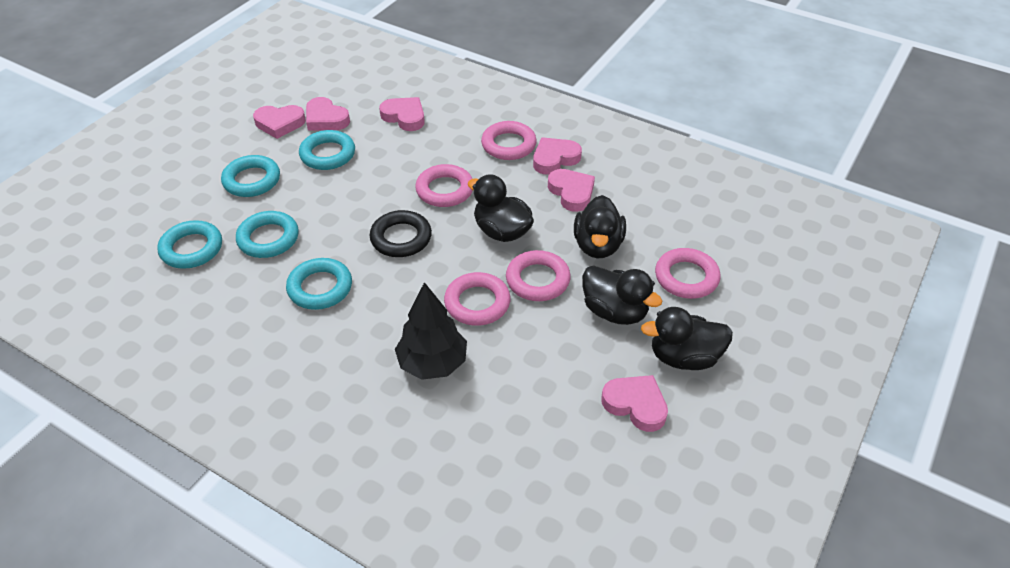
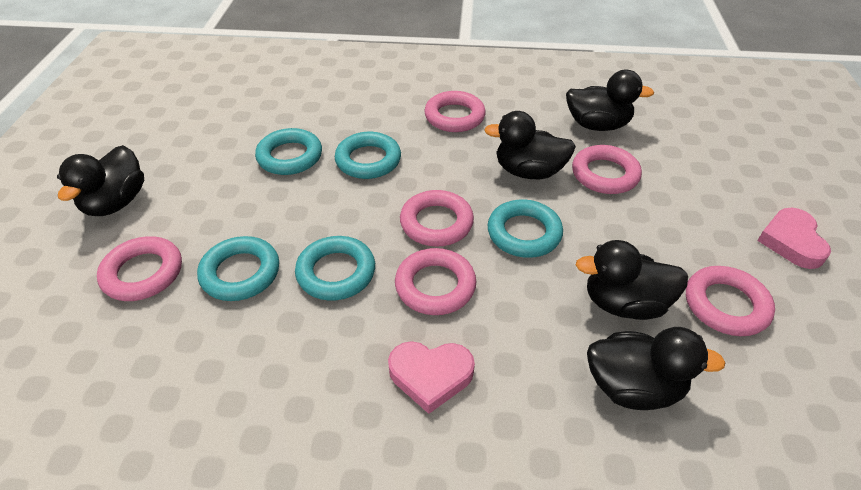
black duck: [468,174,534,242] [574,195,626,259] [582,265,663,325] [641,307,733,370] = 4 -> [57,145,144,216] [484,111,576,179] [566,70,654,131] [576,240,688,320] [587,327,726,410] = 5
black ring: [370,210,432,257] = 1 -> none = 0
black tree: [395,282,467,380] = 1 -> none = 0
pink heart: [253,105,306,139] [306,97,350,131] [379,97,425,131] [533,137,582,174] [548,169,595,212] [601,375,668,432] = 6 -> [388,341,475,414] [757,208,831,269] = 2
pink ring: [415,164,473,207] [444,272,510,326] [481,121,537,160] [506,250,571,301] [655,248,720,299] = 5 -> [97,236,182,301] [395,248,477,315] [400,190,474,247] [425,91,486,132] [572,145,642,194] [686,266,775,336] = 6

